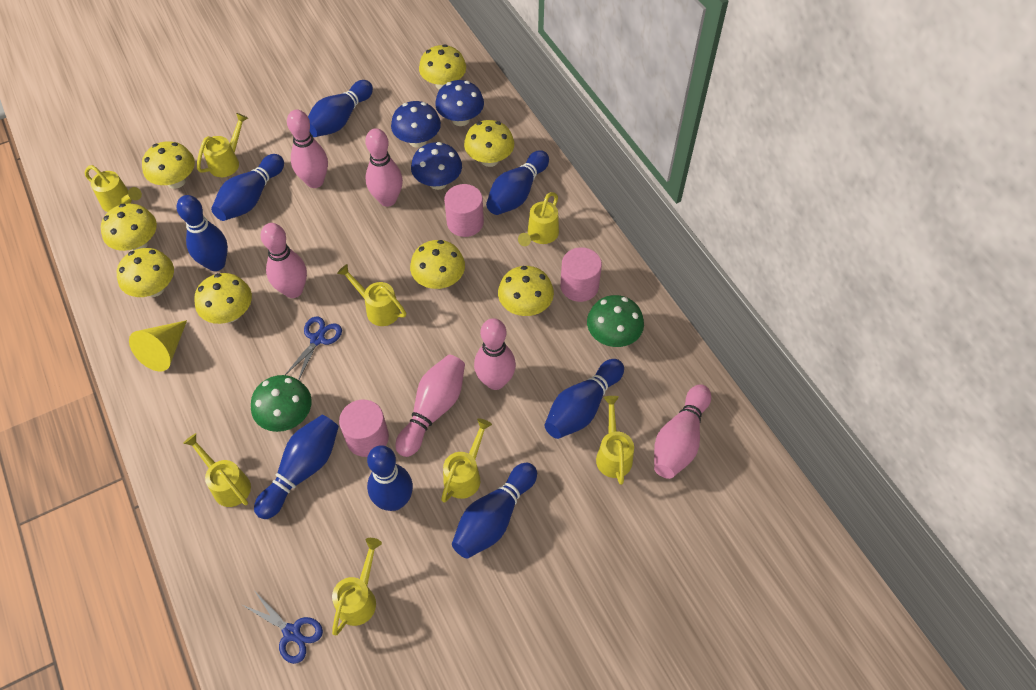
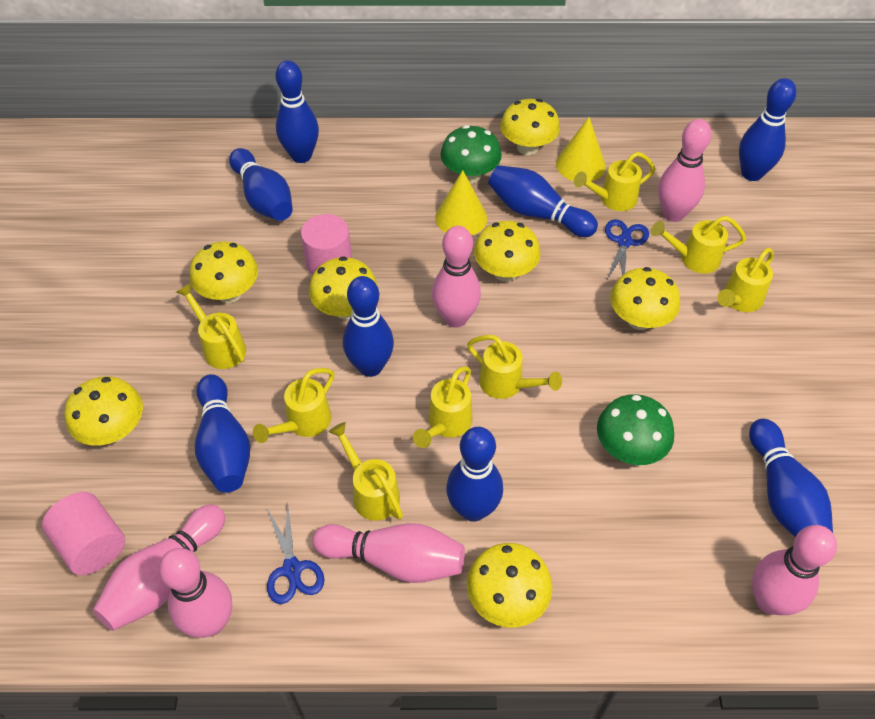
blue mushroom: [391,101,441,148] [411,142,462,190] [435,80,484,126] = 3 -> none = 0
pink cylinder: [339,400,389,457] [444,184,484,237] [560,247,602,302] = 3 -> [42,492,125,575] [301,214,352,276] = 2
yellow cone: [129,320,187,372] = 1 -> [435,170,487,236] [556,117,606,182] = 2
yellow mushroom: [101,204,157,251] [117,248,174,297] [142,141,195,189] [194,273,252,324] [410,240,465,289] [419,44,466,90] [464,120,514,167] [498,266,554,316] = 8 -> [65,376,143,446] [190,241,258,303] [309,256,377,319] [467,543,552,627] [474,221,541,282] [500,99,560,155] [610,267,680,330] = 7

